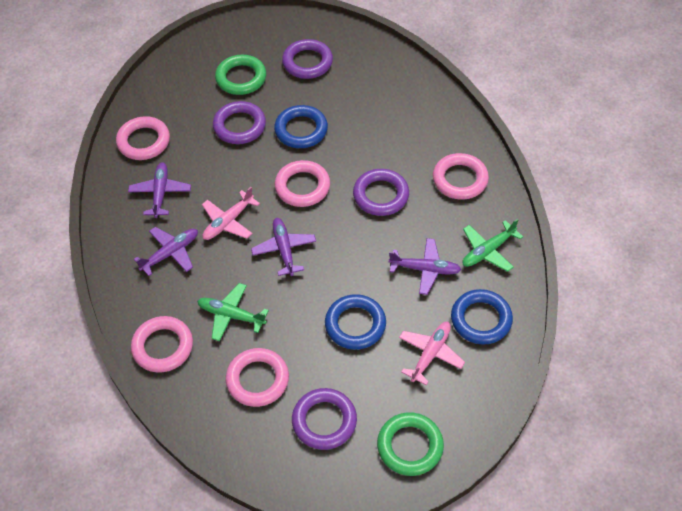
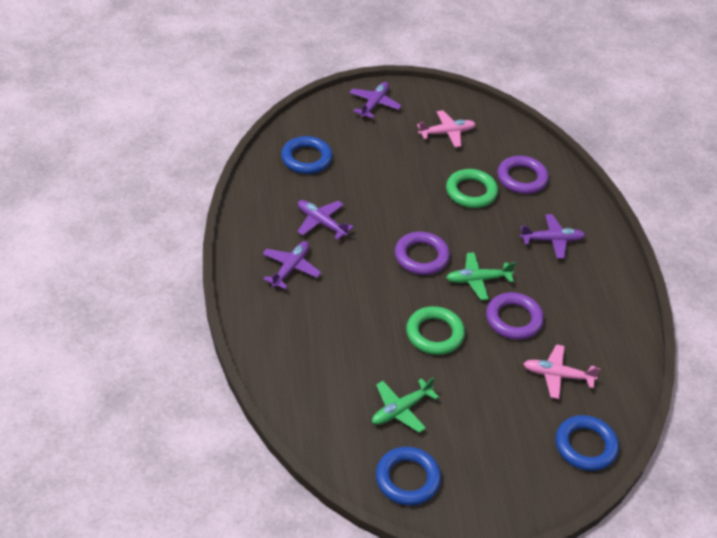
pink ring: [116,116,170,160] [131,316,193,373] [226,348,289,407] [275,160,330,207] [433,153,489,200] = 5 -> none = 0
purple ring: [213,101,266,144] [282,39,333,79] [292,388,357,450] [353,169,409,216] = 4 -> [395,232,450,275] [486,292,544,340] [497,156,549,194] = 3

